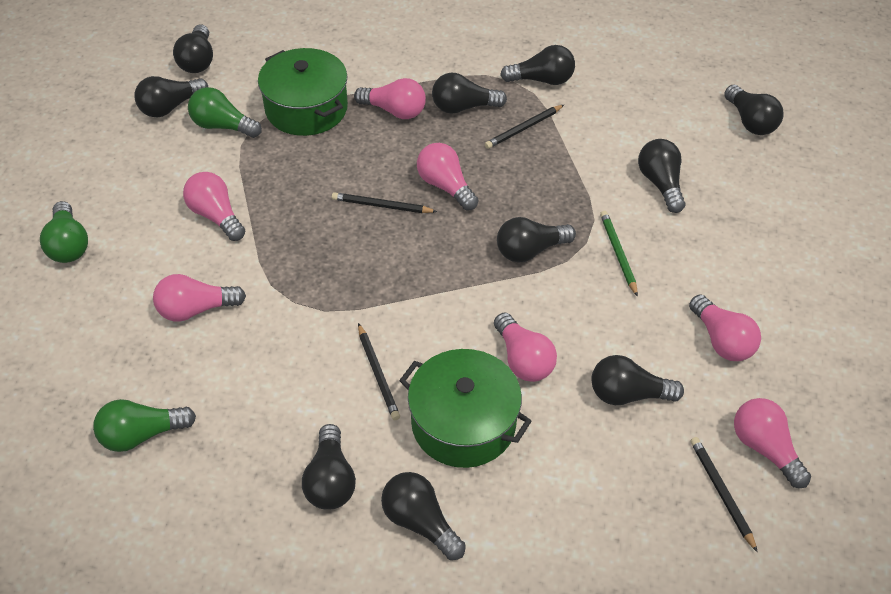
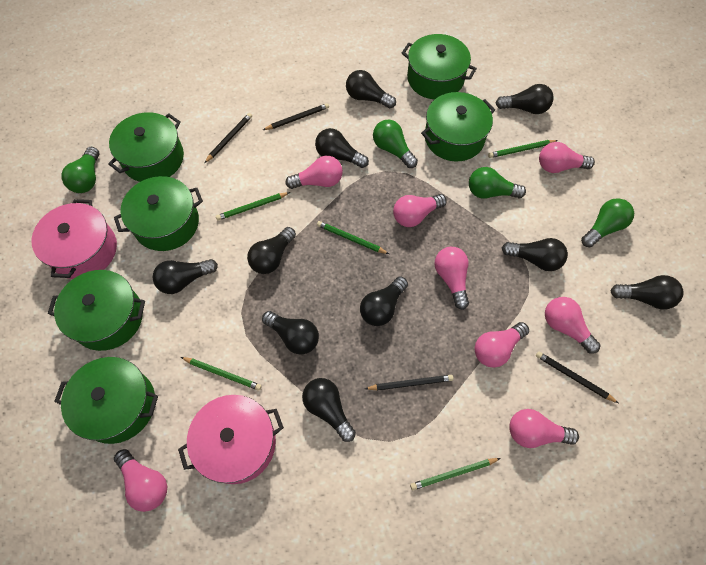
green light bulb: [40,201,88,263] [93,399,196,452] [188,87,262,138] = 3 -> [61,147,100,193] [373,120,418,168] [469,167,526,199] [581,198,634,247] = 4
green pencil: [600,211,638,297] = 1 -> [181,357,262,391] [216,192,290,221] [317,221,389,254] [410,458,501,490] [488,140,558,158] = 5
green pot: [258,48,348,136] [399,349,532,468] = 2 -> [48,270,145,351] [54,357,158,444] [108,112,184,182] [114,176,203,251] [402,34,477,100] [421,92,495,161] = 6
pink light bulb: [153,274,246,322] [183,172,245,241] [354,78,426,119] [417,143,478,211] [494,312,557,382] [689,294,761,361] [734,398,811,488] = 7 -> [114,449,167,512] [285,156,343,189] [393,194,447,227] [434,247,469,310] [475,322,529,368] [509,409,579,448] [539,142,595,173] [545,297,601,354] = 8
pink pot: none = 0 -> [32,199,117,279] [178,395,284,484] = 2

